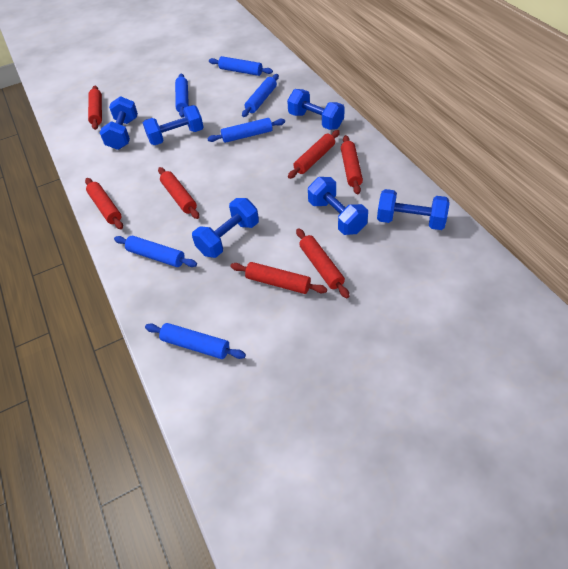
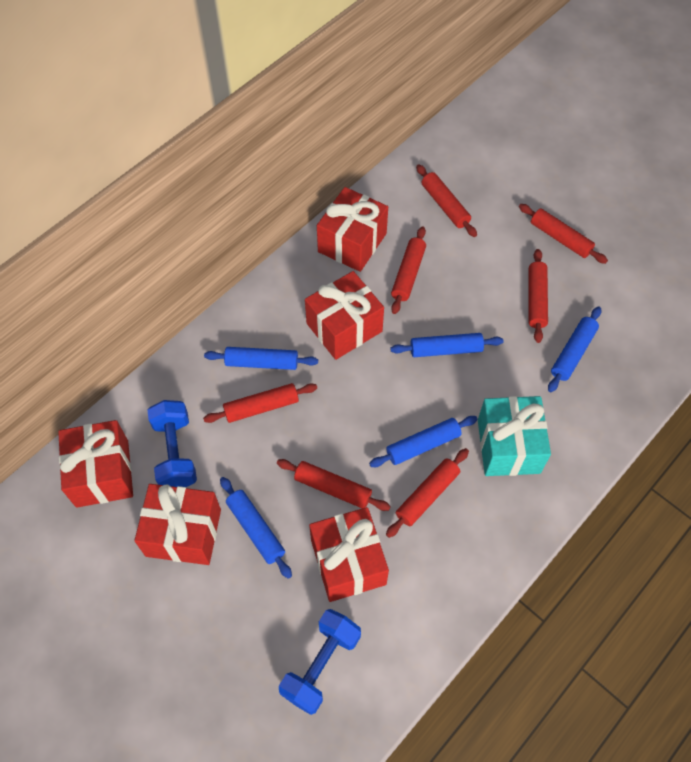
blue dumbbell: [100,96,138,150] [143,105,204,145] [192,198,259,258] [287,89,345,130] [308,177,368,235] [377,189,450,230] = 6 -> [148,400,197,487] [279,609,361,715] = 2
blue rolling pin: [114,236,197,267] [145,323,246,359] [175,73,189,118] [207,118,285,143] [209,56,273,76] [242,74,279,117] = 6 -> [204,347,318,370] [220,477,292,579] [369,416,478,467] [391,333,504,357] [548,306,601,392] = 5
red gift: none = 0 -> [58,420,133,508] [134,484,221,565] [305,271,384,360] [309,507,389,602] [317,187,388,272] = 5
turquoise gift: none = 0 -> [478,396,551,476] = 1

